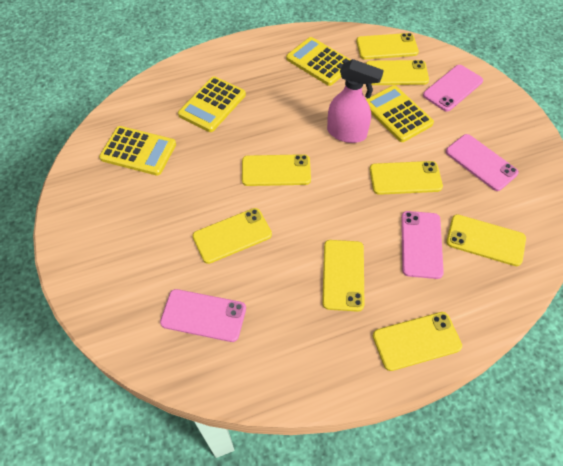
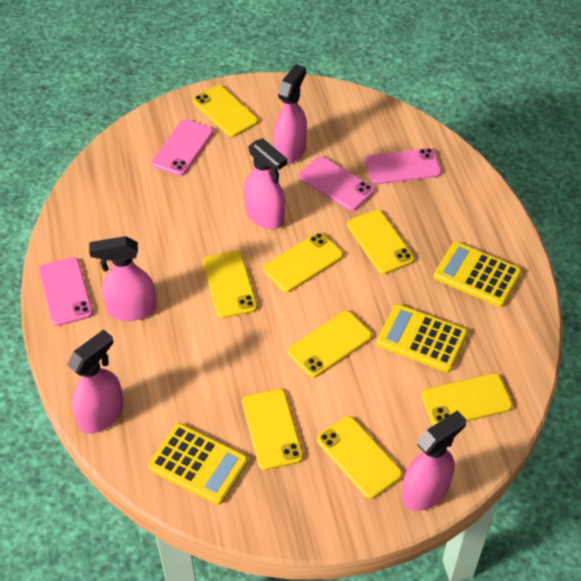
pink spray bottle: [327,59,384,143] = 1 -> [67,329,124,434] [89,236,156,321] [244,138,287,229] [273,64,307,165] [402,411,466,511] = 5
yellow calculator: [99,126,176,176] [178,76,246,132] [286,37,351,86] [366,85,434,142] = 4 -> [148,423,248,505] [377,304,468,372] [434,242,522,307] = 3

